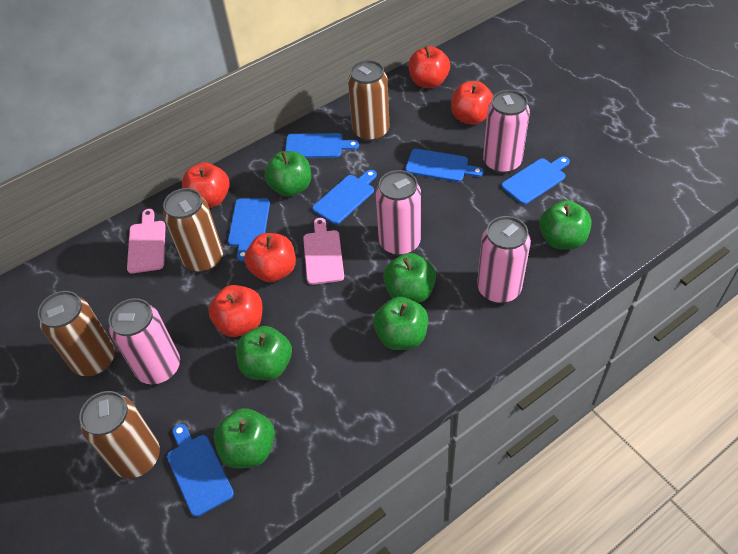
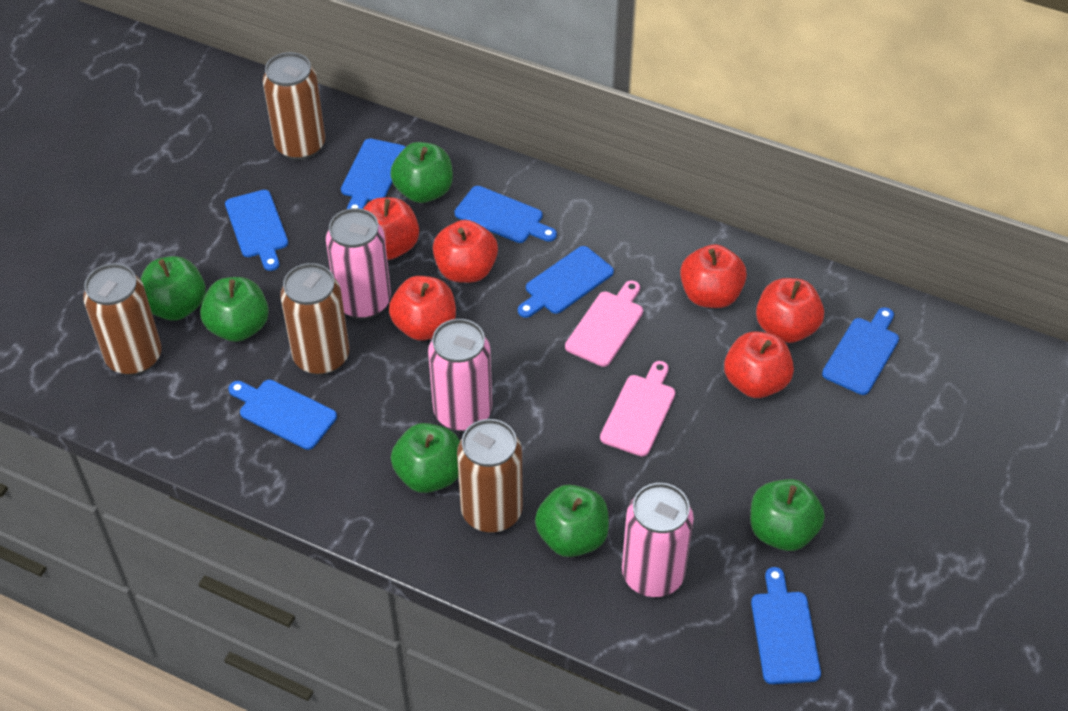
blue cutting board: [167,424,234,517] [228,198,270,261] [285,133,359,158] [312,170,377,225] [405,149,484,182] [501,156,570,204] = 6 -> [225,190,288,271] [228,380,337,450] [341,138,405,209] [455,186,557,243] [518,246,614,318] [751,567,821,684] [822,307,899,395] = 7
pink can: [109,298,180,384] [376,170,421,256] [477,216,531,304] [483,90,530,174] = 4 -> [326,208,391,320] [428,319,492,432] [622,483,694,597] = 3
red apple: [182,162,230,208] [208,285,262,337] [244,233,296,282] [408,46,450,88] [451,81,493,125] = 5 -> [363,197,419,260] [389,276,456,341] [433,220,498,283] [680,244,747,308] [724,332,794,398] [756,278,824,343] = 6

